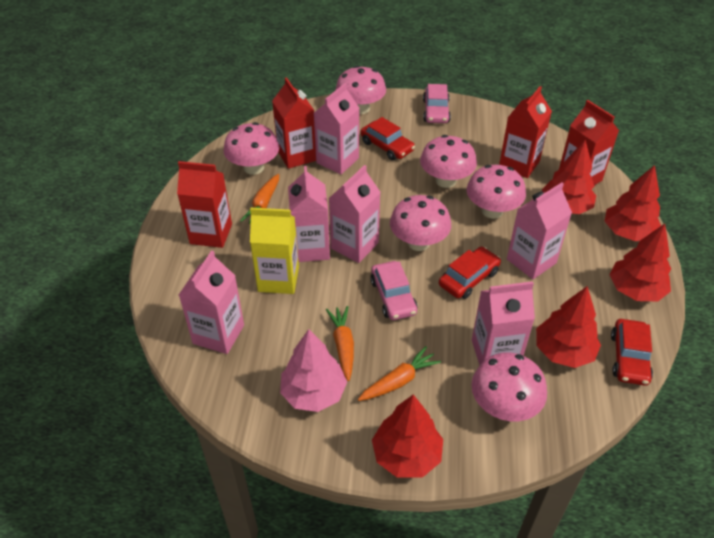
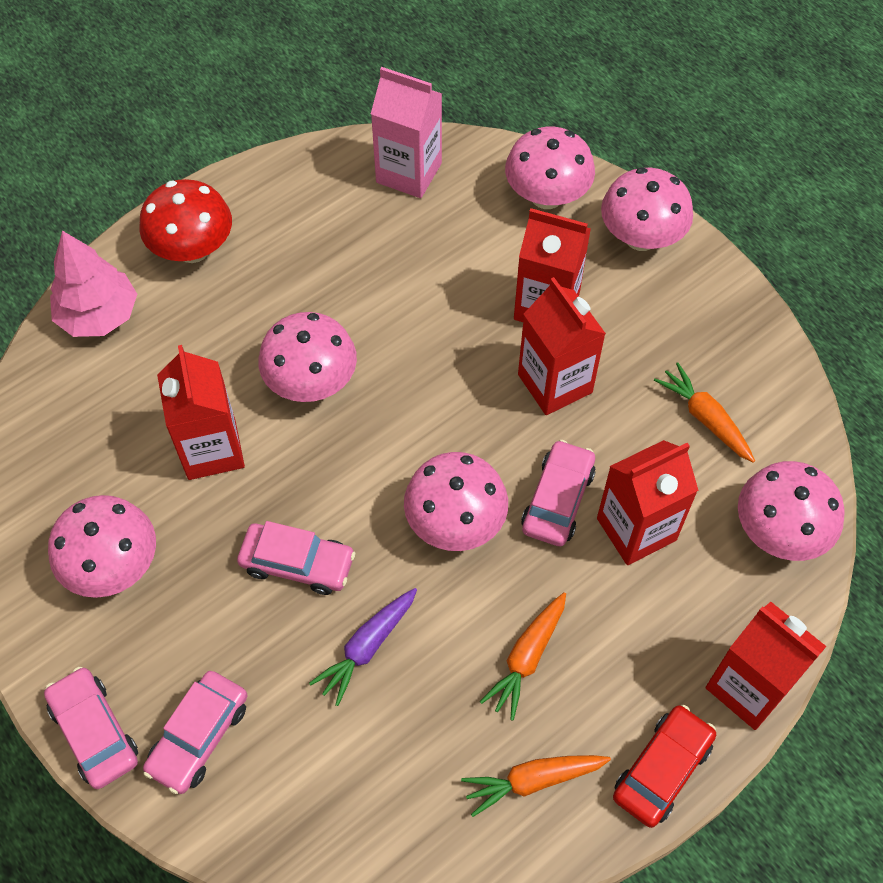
pink car: [370,261,418,320] [423,84,451,123] = 2 -> [44,667,138,789] [143,671,248,794] [237,521,355,595] [521,440,596,546] = 4
pink carton: [179,250,244,354] [288,166,330,262] [314,83,359,174] [329,165,381,263] [472,281,535,365] [507,183,572,279] = 6 -> [371,67,442,198] = 1
purple carrot: none = 0 -> [309,588,417,706] = 1
red car: [360,117,415,160] [439,247,501,299] [611,319,653,386] = 3 -> [613,705,716,828] = 1
red carton: [177,161,232,248] [272,77,316,169] [499,86,552,178] [559,100,619,185] = 4 -> [157,345,245,480] [514,208,591,322] [518,277,606,415] [597,440,699,565] [706,602,826,730] = 5
red mushroom: none = 0 -> [139,179,232,263] = 1
red tree: [372,394,443,478] [536,286,601,368] [542,140,596,214] [604,165,661,241] [609,224,671,301] = 5 -> none = 0
yellow carton: [250,208,299,294] = 1 -> none = 0

